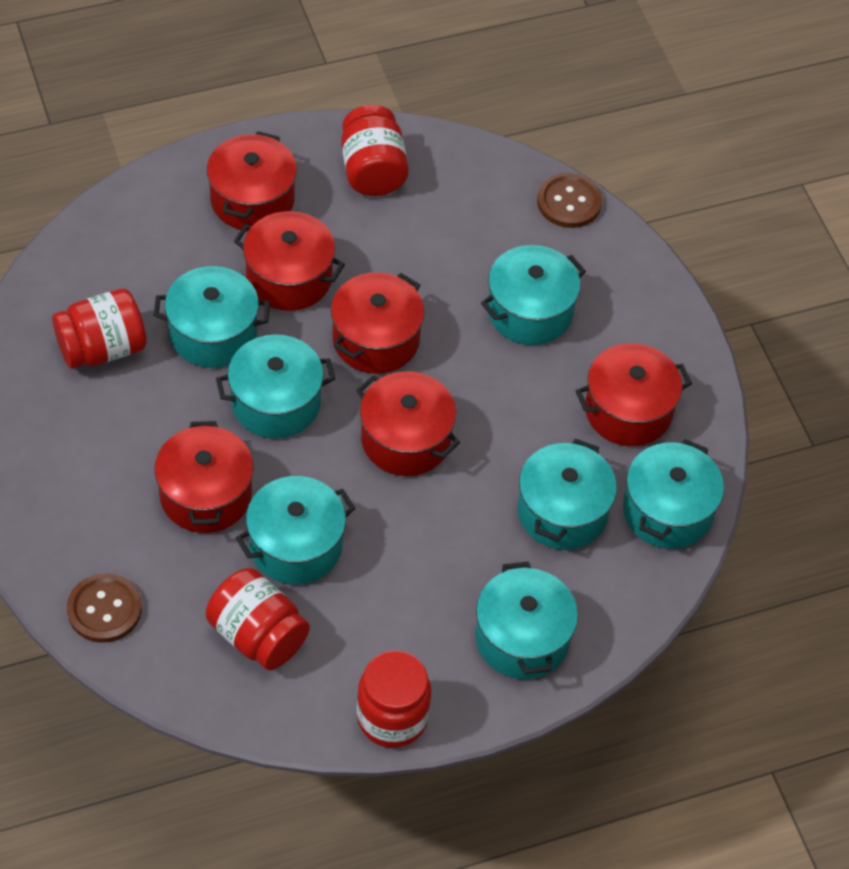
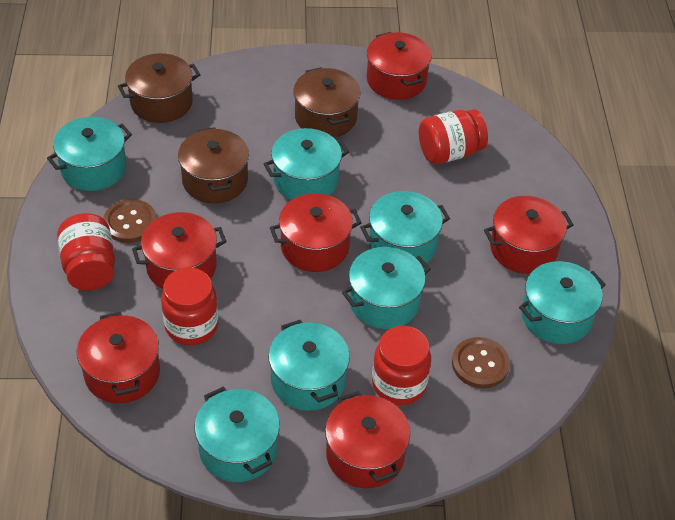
brown pot: none = 0 -> [118,53,200,123] [178,127,249,204] [293,67,361,138] = 3

